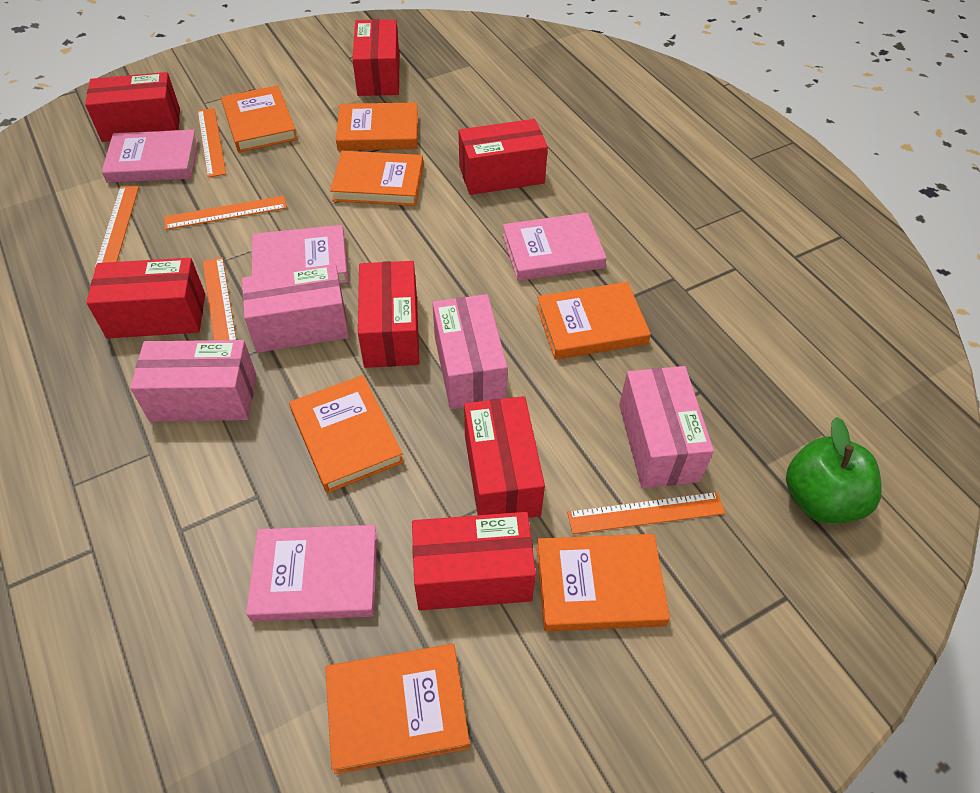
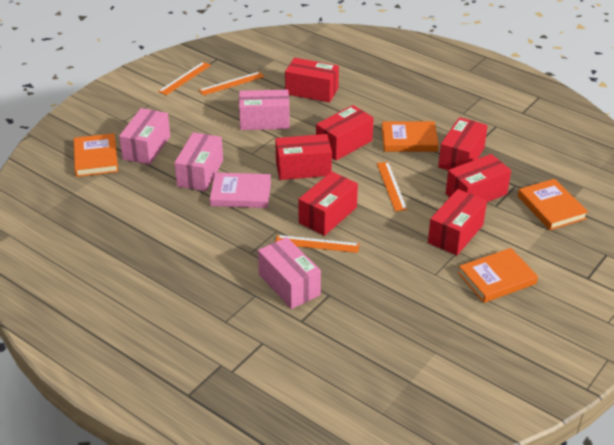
green apple: [786,417,882,524] = 1 -> none = 0
orange book: [221,85,297,152] [289,375,404,493] [325,644,470,774] [330,151,423,206] [336,103,418,151] [537,282,651,360] [537,534,670,631] = 7 -> [74,133,118,177] [382,121,439,152] [458,248,538,303] [518,179,588,230] = 4
orange ruler: [94,186,139,270] [164,196,287,230] [198,108,226,178] [202,257,237,340] [567,492,725,534] = 5 -> [158,62,211,95] [199,72,265,96] [275,235,360,253] [377,162,407,211] = 4
pink book: [102,130,198,183] [246,525,377,622] [252,225,348,283] [503,213,607,281] = 4 -> [210,172,271,208] = 1

